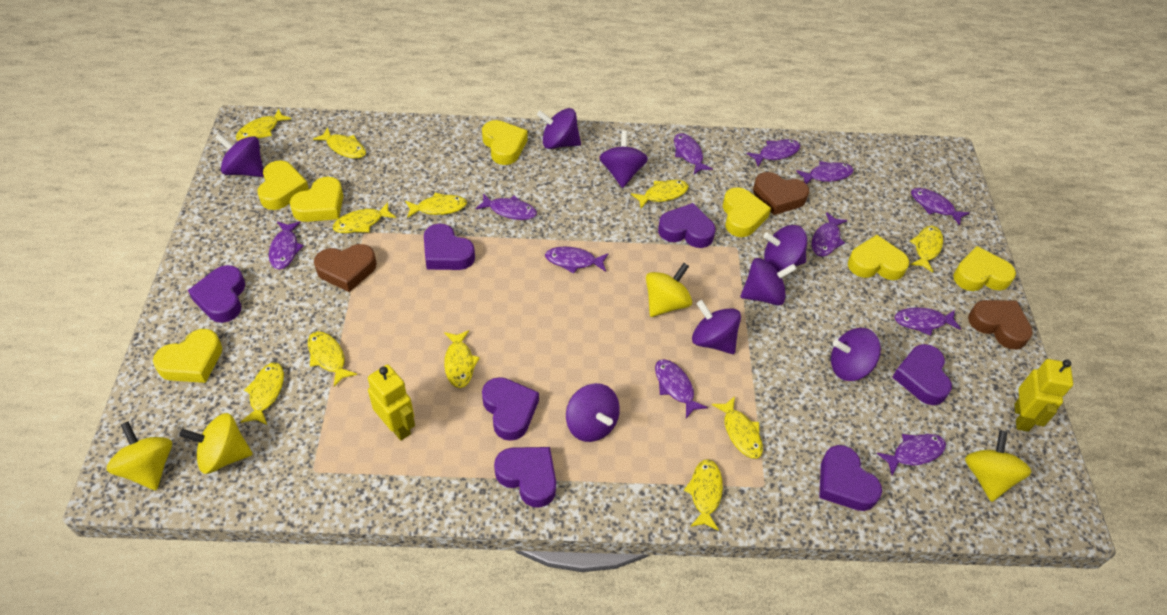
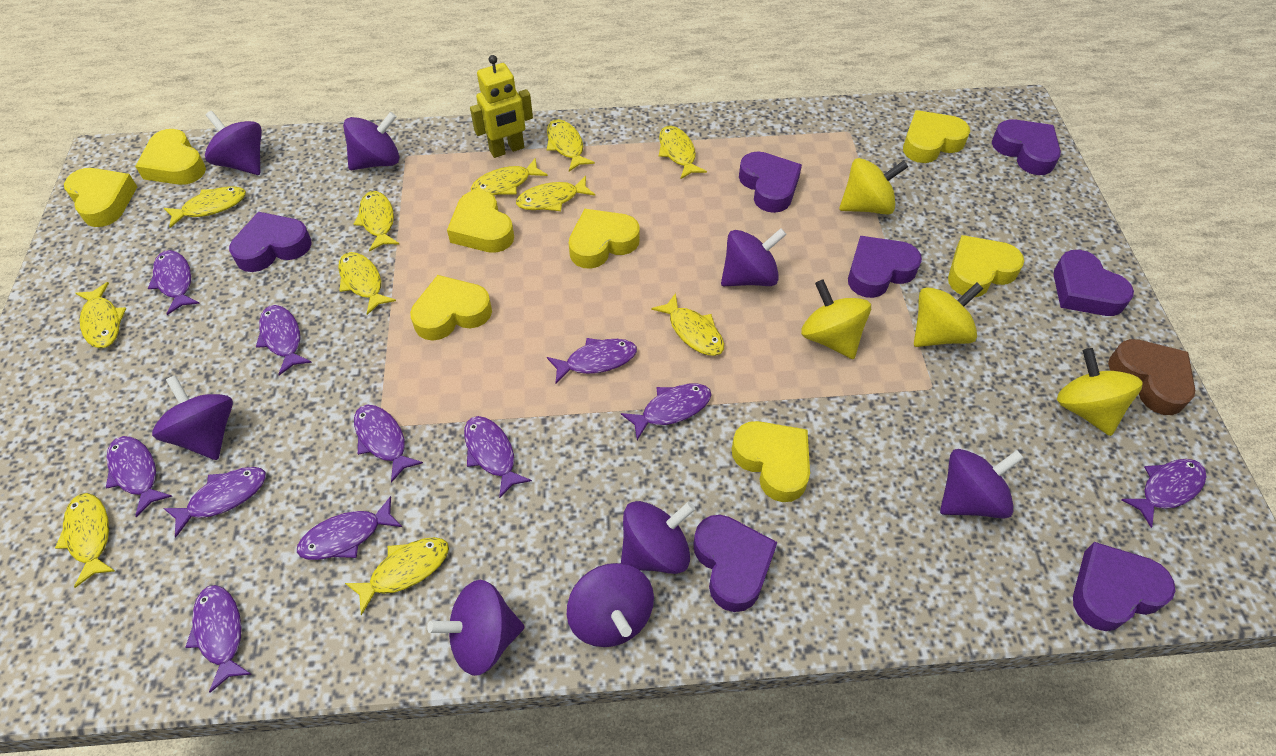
brown heart: [314,244,377,292] [753,172,809,215] [968,300,1033,350] = 3 -> [1108,339,1195,415] = 1
yellow heart: [153,329,222,383] [258,160,309,210] [290,177,343,222] [482,120,528,165] [722,187,771,237] [848,235,909,280] [953,246,1016,291] = 7 -> [64,168,137,227] [135,129,206,185] [410,275,492,341] [447,190,514,253] [569,209,640,269] [732,421,810,502] [903,110,970,163] [948,235,1024,297] = 8
yellow robot: [368,364,415,441] [1014,359,1073,432] = 2 -> [470,55,533,158] = 1

